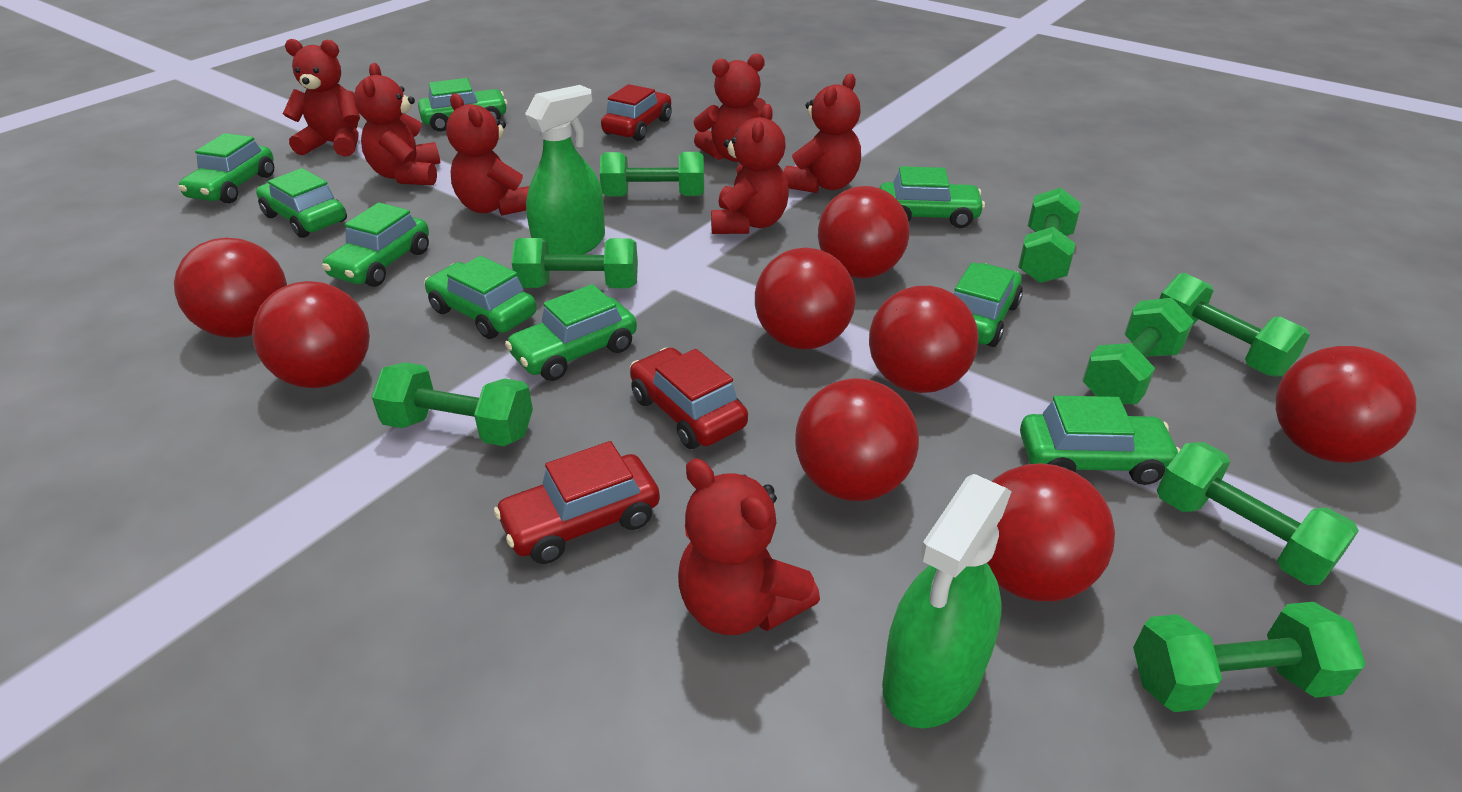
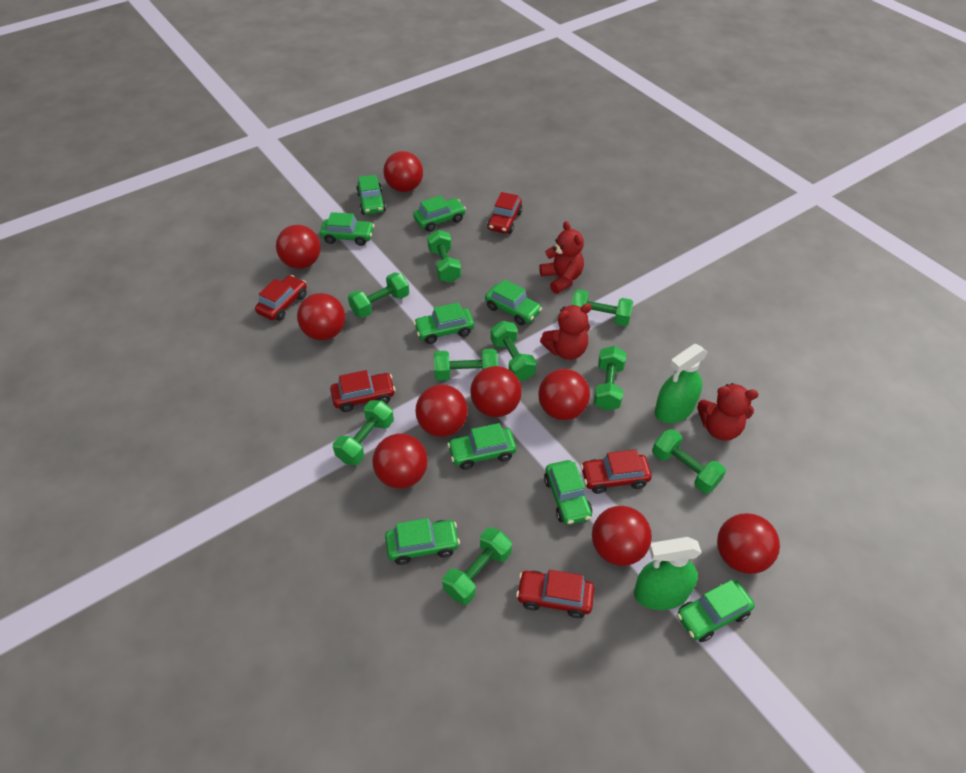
green dumbbell: [371,362,533,446] [512,238,638,288] [600,152,704,197] [1018,187,1081,283] [1082,298,1194,404] [1133,602,1366,712] [1157,442,1359,585] [1159,273,1310,377] = 8 -> [333,400,394,465] [348,272,409,318] [427,230,461,283] [434,349,498,380] [442,527,512,605] [491,321,537,381] [571,289,633,326] [594,346,626,411] [652,429,726,493] = 9
red ball: [174,238,287,338] [252,281,370,388] [755,248,856,349] [795,378,919,501] [818,186,909,279] [869,286,979,393] [987,463,1115,601] [1276,346,1416,463] = 8 -> [276,225,321,269] [297,293,345,340] [372,433,428,489] [383,151,423,192] [415,384,468,437] [470,366,522,417] [538,369,590,420] [592,506,652,566] [717,513,780,574] = 9
red car: [494,441,660,564] [601,84,672,141] [630,347,748,449] = 3 -> [255,275,307,321] [330,370,395,412] [487,192,523,234] [516,570,594,618] [581,450,652,494] = 5
red teddy bear: [283,39,360,157] [354,63,440,185] [446,93,529,216] [678,458,820,635] [694,53,766,162] [711,104,789,234] [784,74,861,193] = 7 -> [539,221,584,294] [540,303,592,360] [697,383,758,441] = 3

